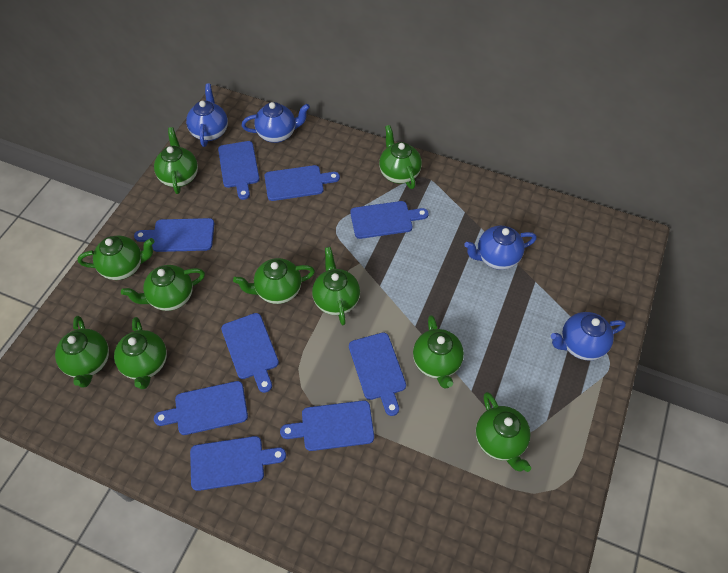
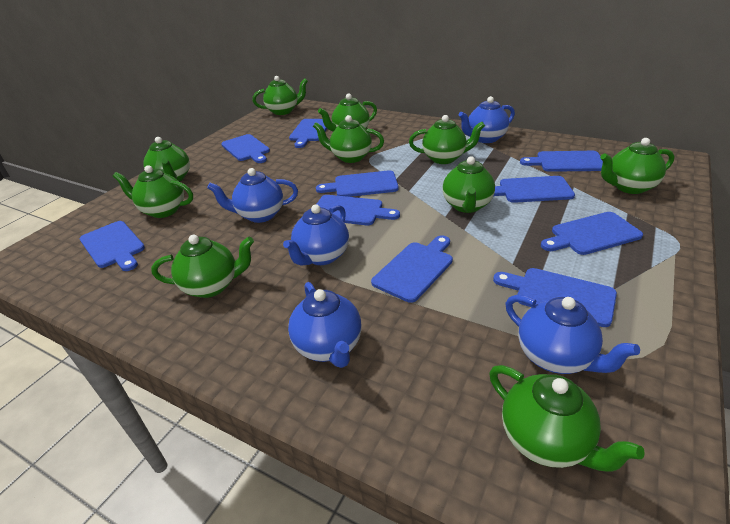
blue cutting board: [134,218,214,252] [154,381,248,435] [190,436,286,491] [218,141,260,200] [221,313,279,393] [265,165,340,201] [280,400,374,451] [349,332,406,416] [350,201,428,239] = 9 -> [80,221,145,271] [221,134,270,163] [289,119,327,148] [316,170,399,197] [317,195,400,225] [371,235,453,303] [493,268,617,327] [494,176,575,203] [520,151,603,172] [541,212,643,255] = 10
blue teapot: [186,84,228,147] [242,102,310,143] [464,226,537,270] [551,312,626,361] = 4 -> [207,168,298,223] [283,204,349,265] [288,282,362,368] [459,96,515,143] [505,295,640,374] = 5

